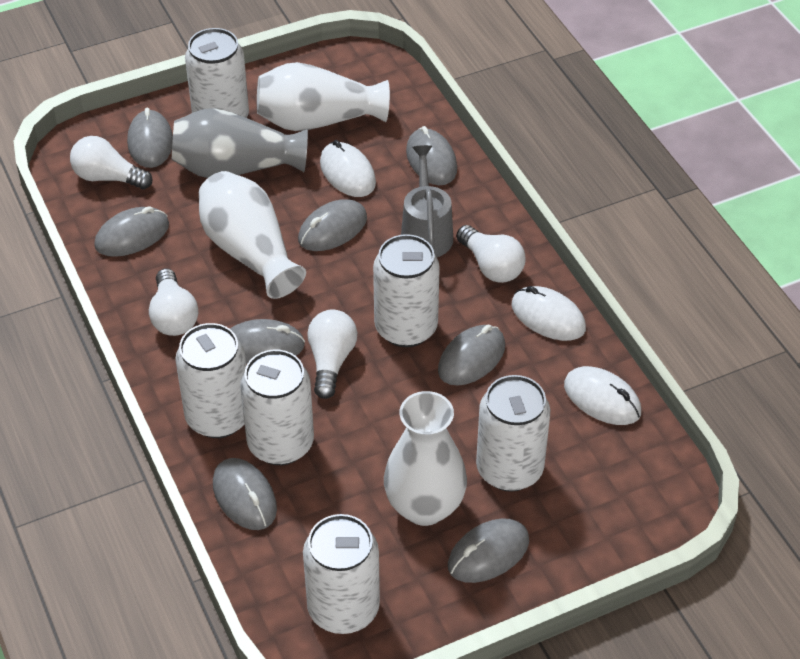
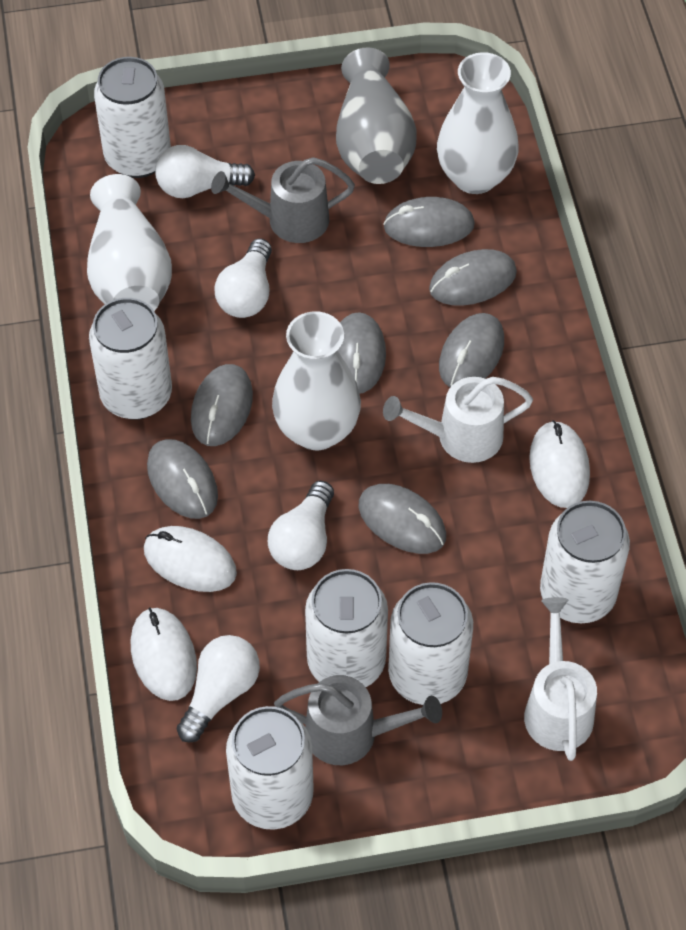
grey mouse: [94,206,169,257] [127,108,173,168] [213,458,277,530] [230,319,305,364] [298,199,367,251] [406,126,457,185] [438,325,505,386] [448,518,529,583] = 8 -> [147,439,218,519] [191,364,253,446] [338,312,386,394] [358,484,446,554] [383,197,475,247] [429,249,517,306] [439,313,504,387] = 7
grey watering can: [401,145,453,257] = 1 -> [211,157,355,243] [274,675,442,765] = 2
white watering can: none = 0 -> [383,377,533,463] [524,597,597,761] = 2

